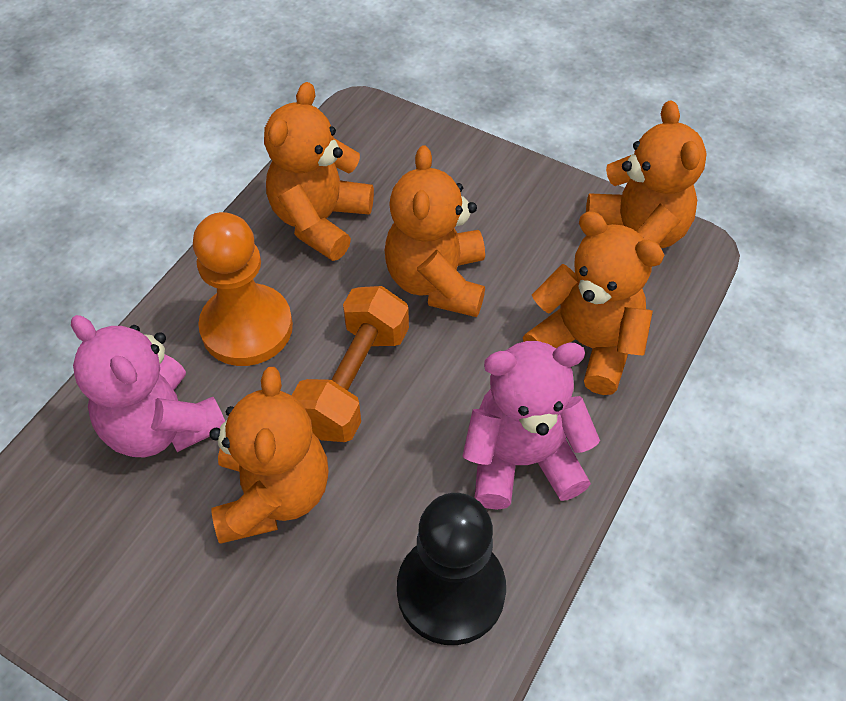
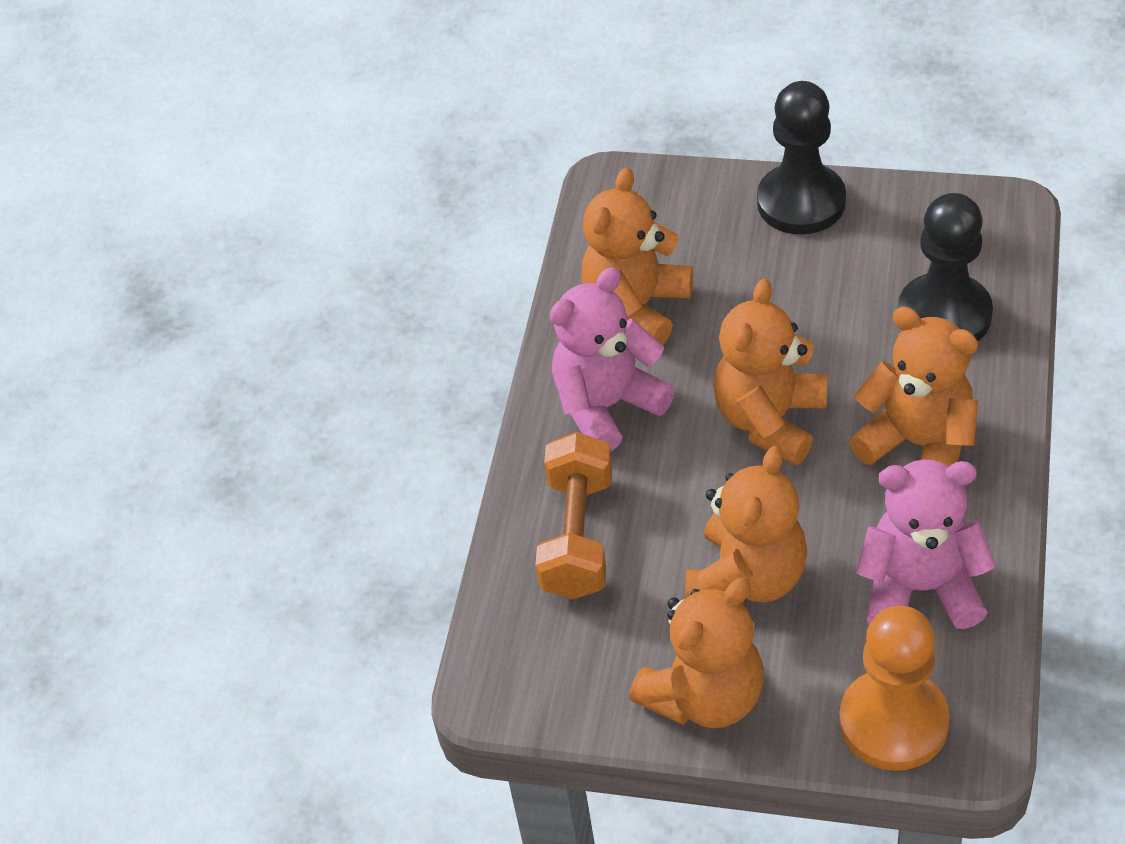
black pawn: [397,493,506,645] = 1 -> [757,81,846,235] [898,193,993,341] = 2

